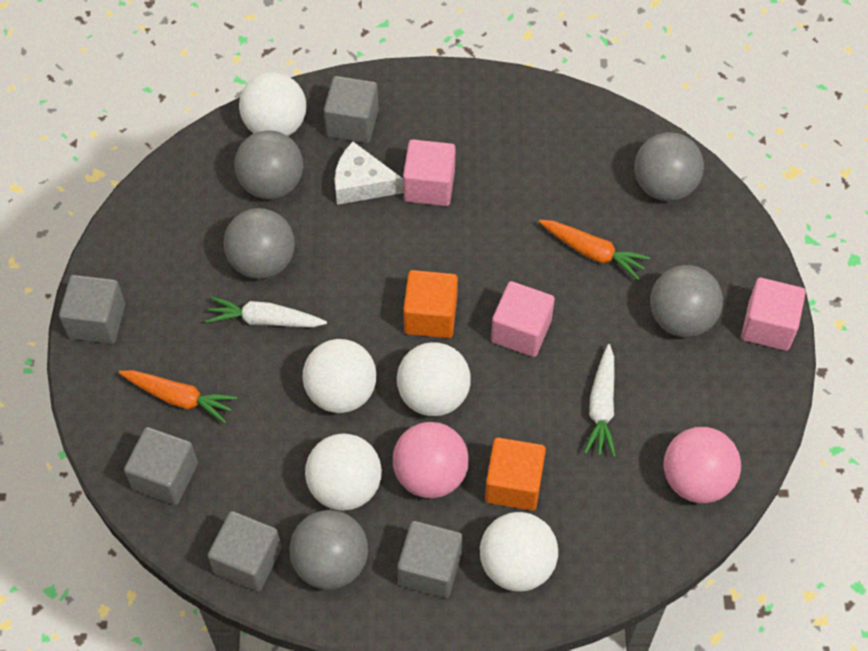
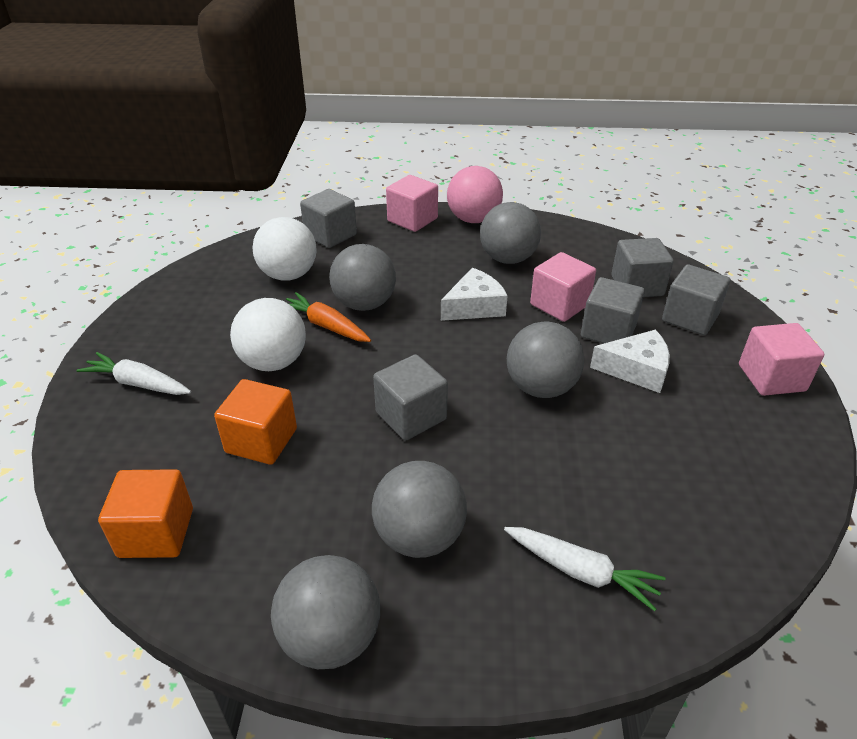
orange carrot: [119,370,237,423] [539,220,651,280] = 2 -> [286,292,371,342] = 1
pink ball: [393,422,469,498] [664,427,741,503] = 2 -> [447,166,503,223] = 1
white ball: [239,72,307,136] [302,339,377,413] [305,433,382,511] [397,342,471,416] [480,512,558,592] = 5 -> [230,298,306,371] [252,217,317,281] = 2
white cheese: [335,142,403,205] = 1 -> [441,268,508,321] [590,330,670,393] = 2

